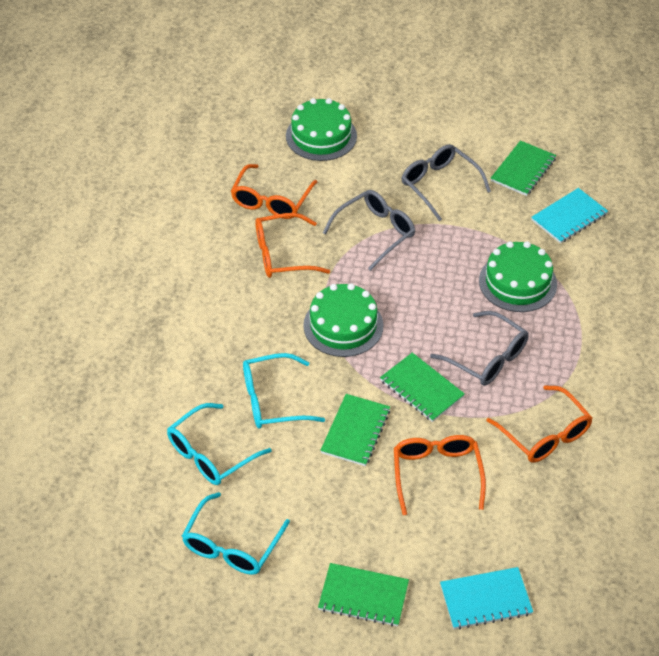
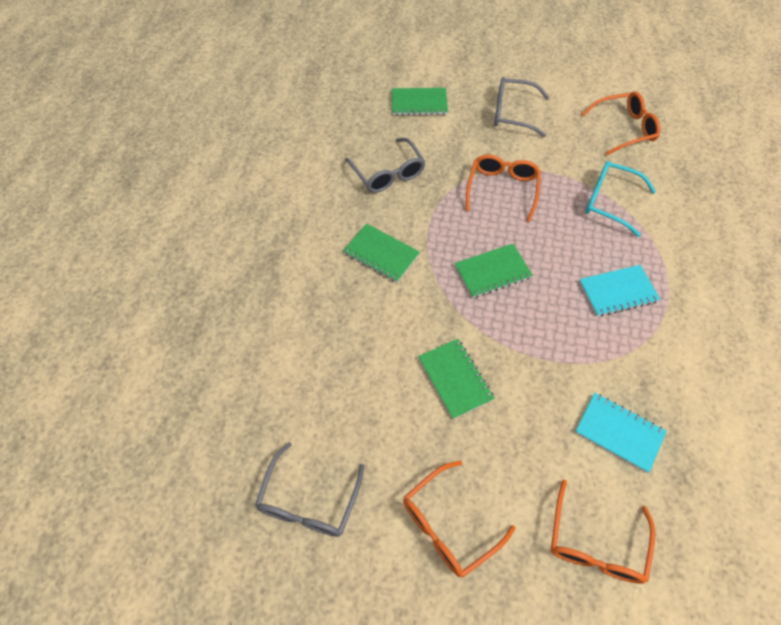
green cake: [286,98,357,161] [303,283,383,357] [479,241,557,312] = 3 -> none = 0
turquoise glasses: [167,403,271,485] [182,492,290,575] [243,353,325,429] = 3 -> [585,161,656,237] = 1

